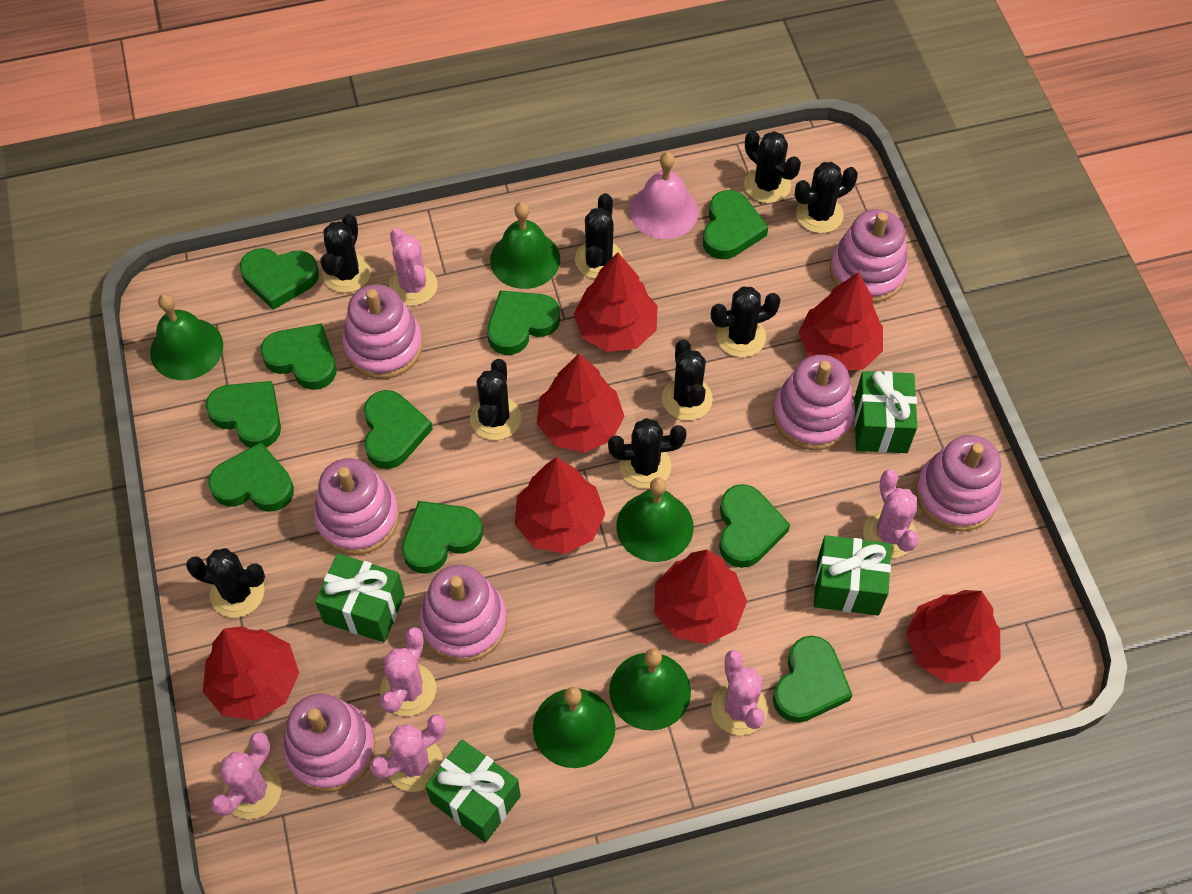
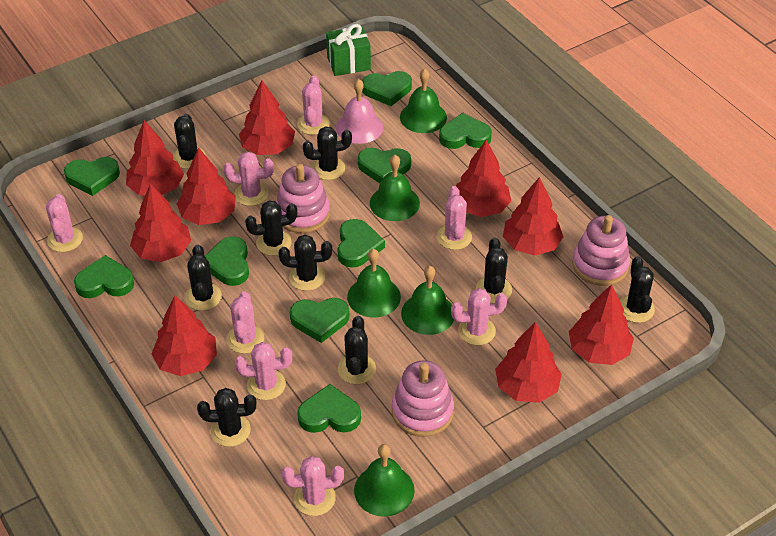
green gift: [315,553,405,642] [425,739,521,843] [814,535,891,615] [854,371,917,453] = 4 -> [326,24,371,76] = 1
green heart: [206,381,281,448] [208,442,294,512] [240,248,319,310] [261,323,336,390] [364,390,433,469] [402,501,483,574] [487,290,560,355] [703,190,768,259] [719,484,790,568] [773,636,852,723] = 10 -> [64,157,120,196] [74,255,134,298] [205,236,249,286] [290,298,349,343] [297,384,361,433] [338,219,385,268] [358,148,411,183] [362,71,412,106] [439,113,492,149] = 9
pink cactus: [210,732,281,819] [369,714,446,792] [380,627,436,716] [389,228,438,306] [711,650,768,735] [863,470,919,558] = 6 -> [46,194,83,252] [223,152,274,206] [227,292,264,354] [235,342,292,400] [281,456,344,516] [297,75,330,135] [437,186,472,250] [451,288,507,345] = 8
pink stacking toy: [283,693,375,792] [314,458,399,555] [342,284,423,379] [420,565,507,662] [773,355,855,450] [830,209,908,303] [915,435,1002,532] = 7 -> [276,164,330,233] [392,361,454,437] [572,215,630,286] = 3
red tree: [203,626,299,721] [515,457,605,554] [537,354,624,452] [574,252,658,352] [654,550,747,644] [799,272,883,371] [906,590,1000,683] = 7 -> [126,120,184,196] [130,184,191,262] [151,295,217,376] [177,148,236,225] [239,81,295,155] [456,140,511,217] [495,321,562,403] [503,177,563,256] [569,284,634,365] = 9

